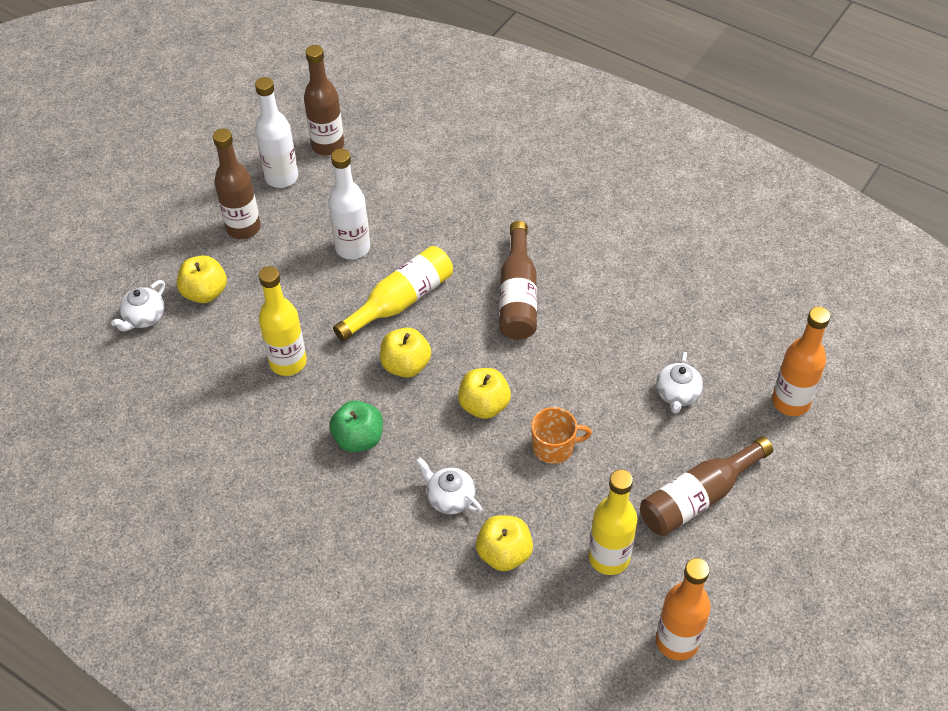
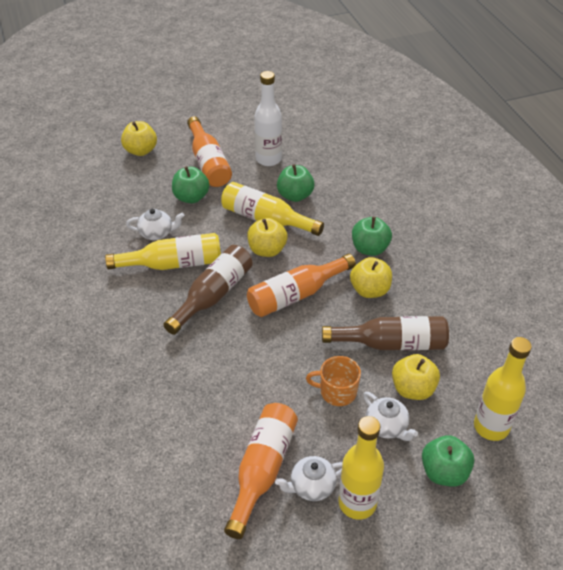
brown bottle: [213,129,261,239] [304,45,344,155] [499,221,537,340] [640,436,773,536] = 4 -> [163,245,253,335] [322,316,449,350] = 2
green apple: [329,400,383,453] = 1 -> [172,166,209,204] [277,164,315,202] [352,217,392,256] [422,435,474,487] = 4
orange bottle: [656,558,711,661] [772,307,830,416] = 2 -> [187,116,232,187] [224,403,298,539] [247,254,356,317] = 3
white bottle: [255,77,298,188] [328,149,370,259] = 2 -> [254,71,282,166] = 1
yellow bottle: [259,266,307,376] [333,246,453,341] [589,469,637,575] = 3 -> [105,233,221,270] [221,182,324,236] [338,416,384,520] [474,337,532,441] = 4

